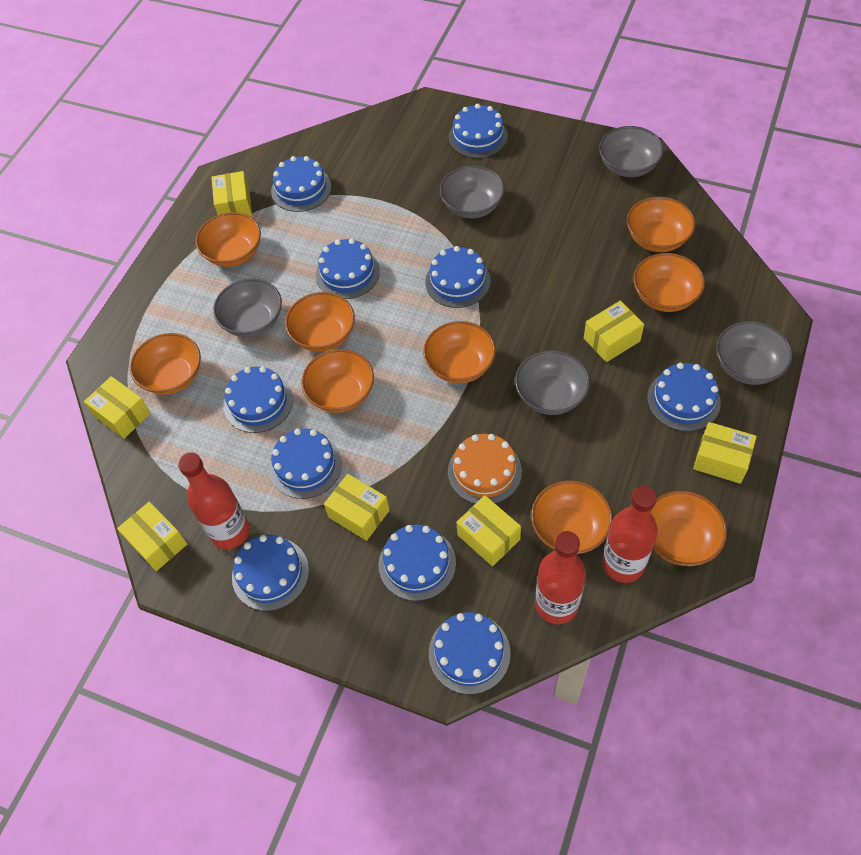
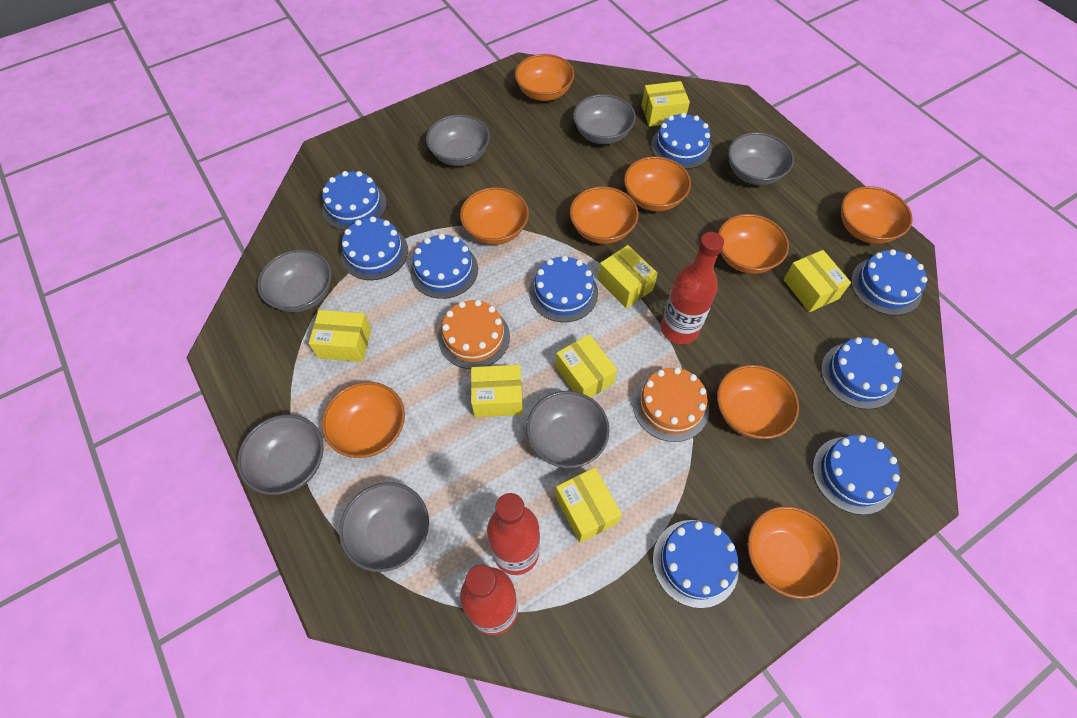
blue cake: [224,366,293,433] [232,535,309,611] [269,429,342,499] [271,156,331,212] [316,239,380,299] [379,525,456,601] [425,246,491,308] [429,612,511,694] [449,104,508,158] [647,363,721,431] = 10 -> [322,171,387,230] [341,217,408,280] [410,234,478,299] [529,256,598,322] [651,113,712,169] [653,520,739,608] [812,435,900,515] [821,337,902,409] [851,249,927,315] = 9
grey bowl: [213,279,282,337] [440,165,505,219] [515,350,590,415] [599,126,664,177] [716,321,792,385] = 5 -> [237,414,324,495] [257,250,332,312] [339,482,429,572] [426,114,490,166] [527,391,610,468] [573,94,636,144] [728,132,794,185] = 7
orange cake: [448,434,522,504] = 1 -> [438,300,510,369] [633,367,709,442] = 2

